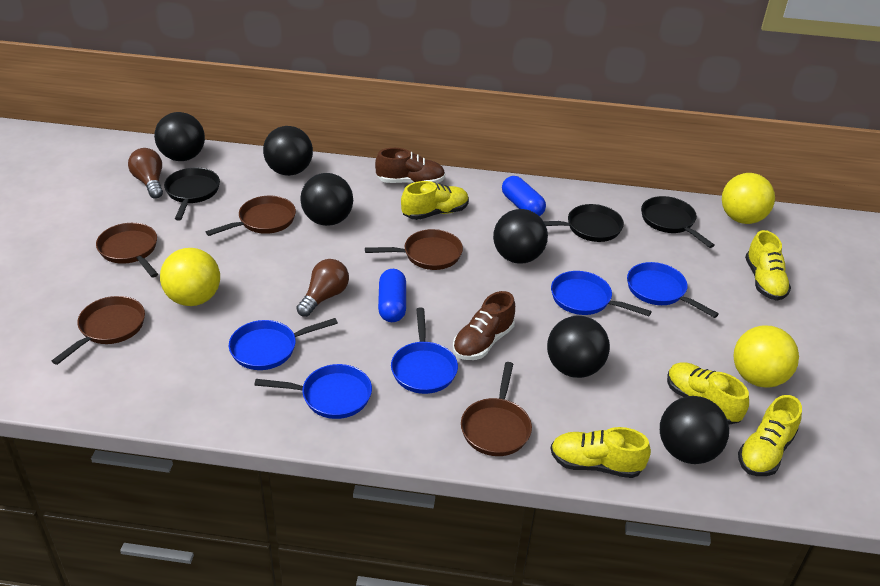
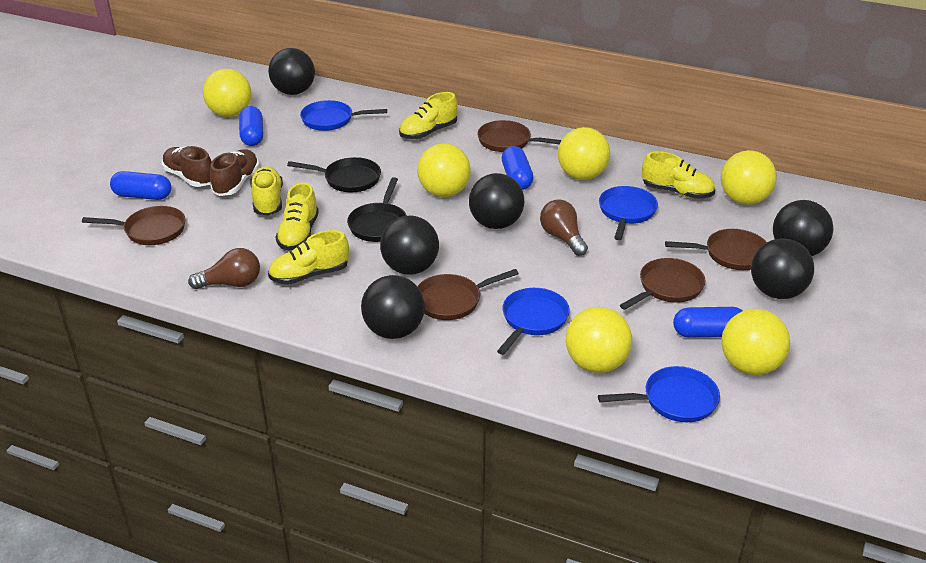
black pan: [164,168,220,221] [543,204,624,242] [641,196,715,248] = 3 -> [287,157,381,192] [347,177,407,242] = 2
blue capsule: [378,269,406,322] [502,176,546,216] = 2 -> [110,171,171,200] [239,106,263,146] [502,146,533,190] [673,307,742,338] = 4
blue pan: [229,318,338,370] [254,364,372,419] [391,308,458,394] [551,271,652,316] [627,262,719,318] = 5 -> [300,100,387,131] [497,288,570,355] [598,366,720,422] [599,186,658,240] = 4
yellow ball: [160,248,220,306] [722,173,775,224] [733,325,799,388] = 3 -> [203,69,252,117] [417,143,471,197] [558,127,610,180] [566,307,632,373] [721,150,777,205] [721,309,790,375] = 6

